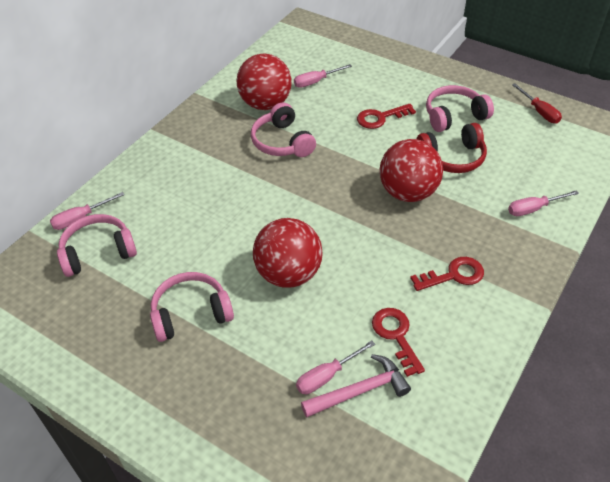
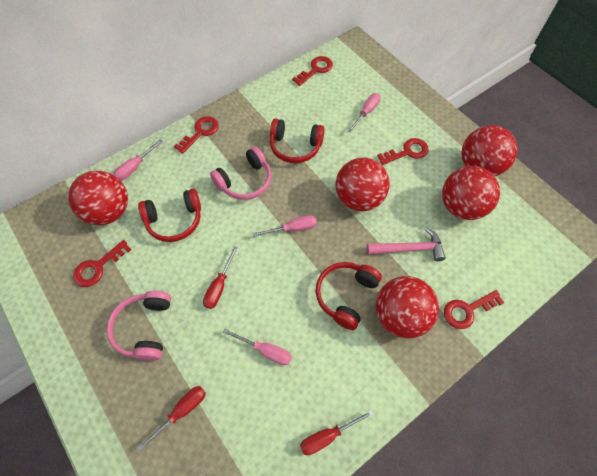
pink headphones: [57,214,137,277] [150,272,234,342] [251,102,316,157] [426,85,494,132] = 4 -> [107,291,171,361] [210,146,272,200] = 2
red ball: [236,53,292,110] [253,218,323,288] [380,139,443,202] = 3 -> [68,171,128,225] [335,158,390,211] [376,276,439,339] [442,166,500,220] [462,125,518,176] = 5
red headphones: [417,123,487,173] = 1 -> [138,189,201,242] [270,119,325,163] [316,262,382,330] = 3
red key: [357,104,416,129] [372,308,425,377] [410,257,484,291] = 3 -> [73,240,132,287] [174,116,219,154] [292,56,333,86] [377,138,429,165] [444,290,504,329] = 5
red screwdriver: [512,84,562,123] = 1 -> [138,386,206,452] [203,246,238,309] [300,410,374,455] = 3

